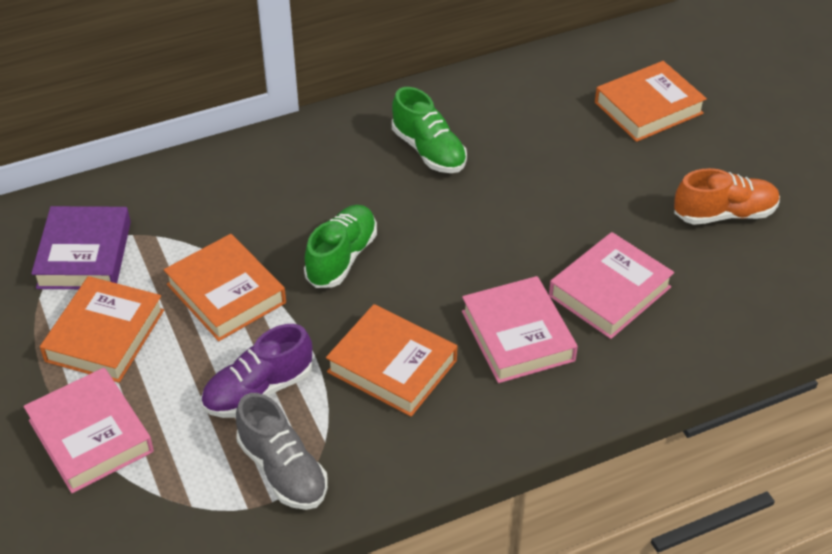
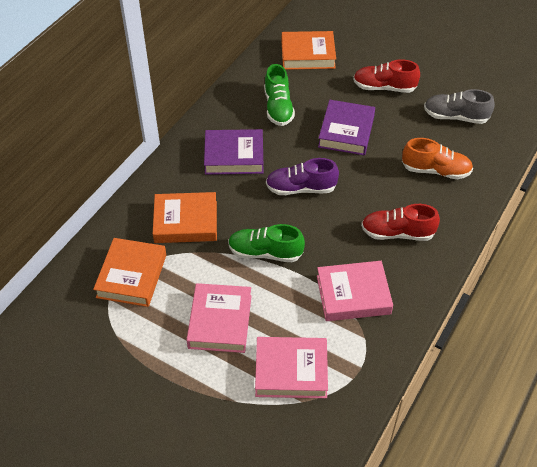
orange book: [40,276,164,383] [164,234,286,341] [326,304,457,417] [595,61,707,142] = 4 -> [93,238,166,307] [153,192,217,243] [282,31,336,70] = 3
purple book: [31,206,131,289] = 1 -> [204,129,264,175] [318,100,375,155] = 2
red shoe: none = 0 -> [353,59,420,93] [361,204,440,241] = 2

